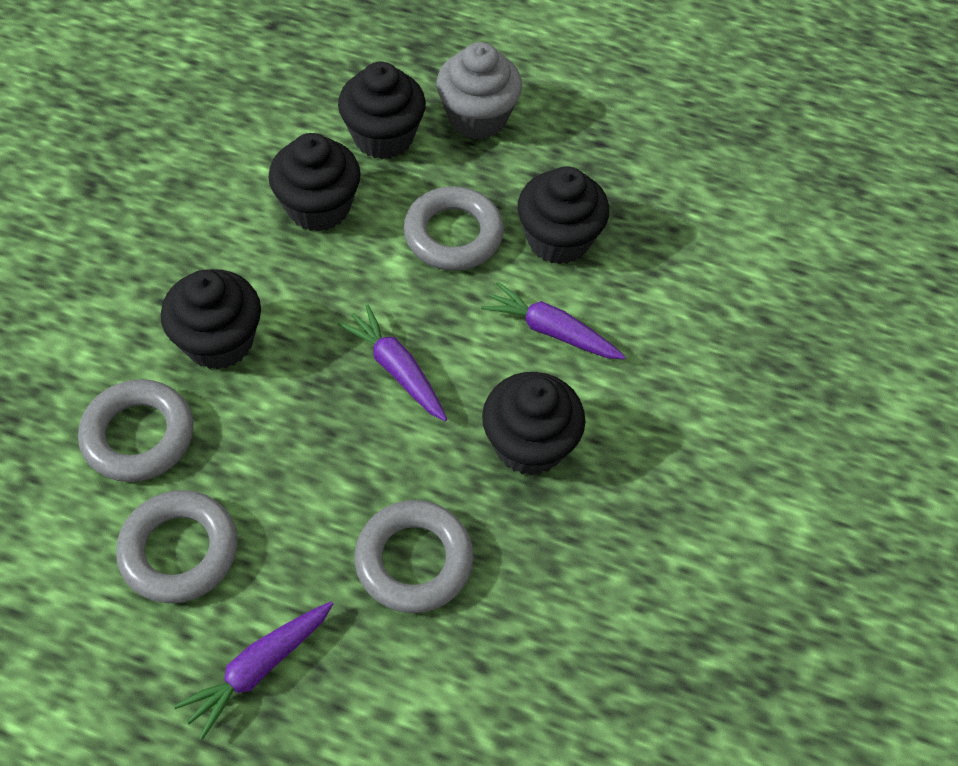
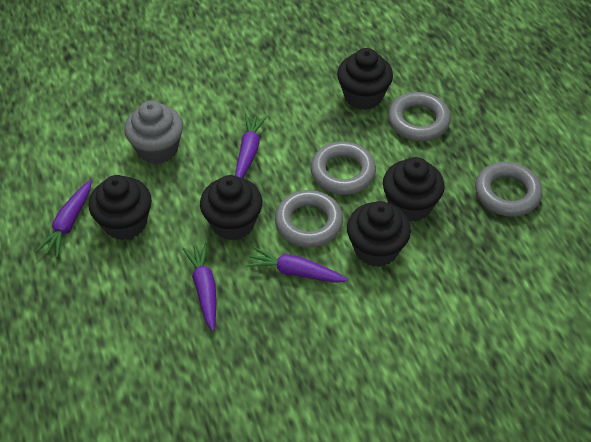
purple carrot: [174,602,333,740] [338,304,447,421] [481,281,626,359] = 3 -> [35,180,92,258] [182,243,216,332] [235,114,267,178] [246,246,348,283] = 4

